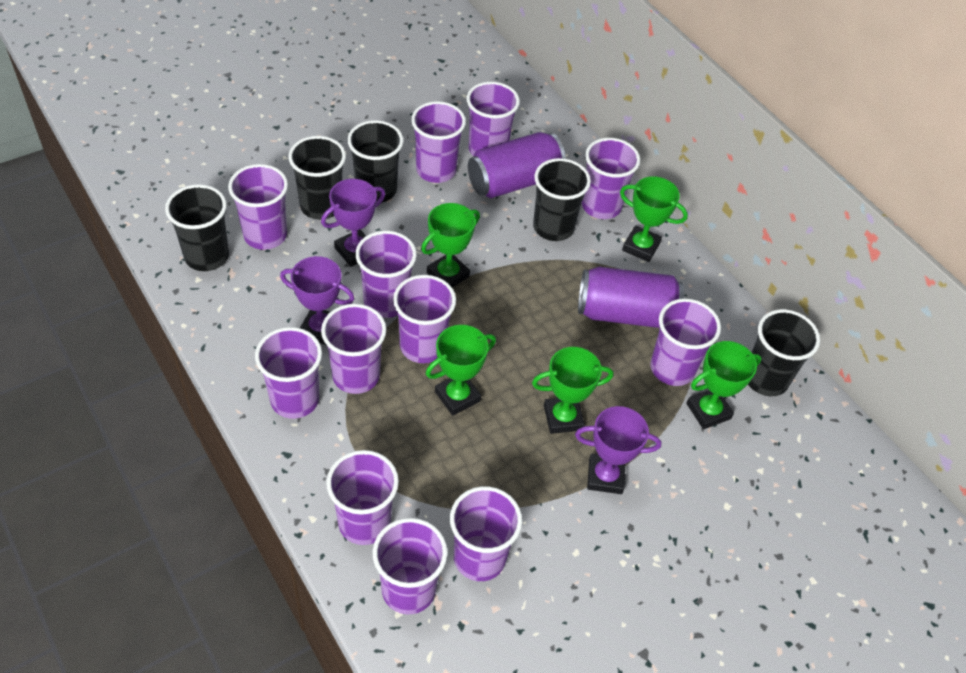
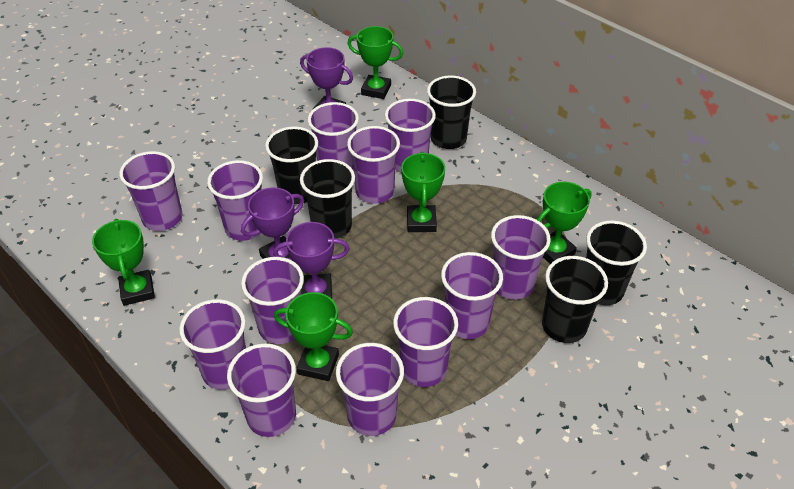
purple can: [468,132,566,198] [578,267,684,328] = 2 -> none = 0

